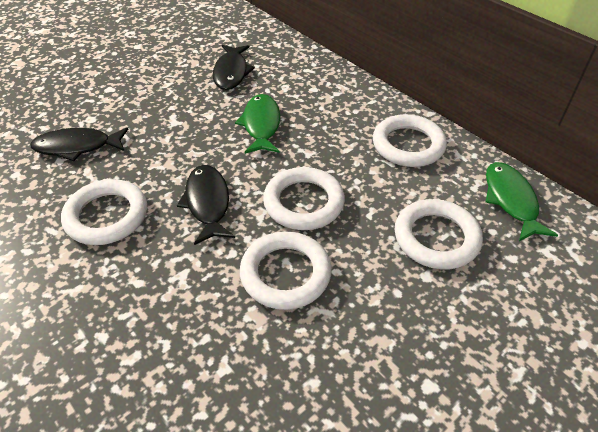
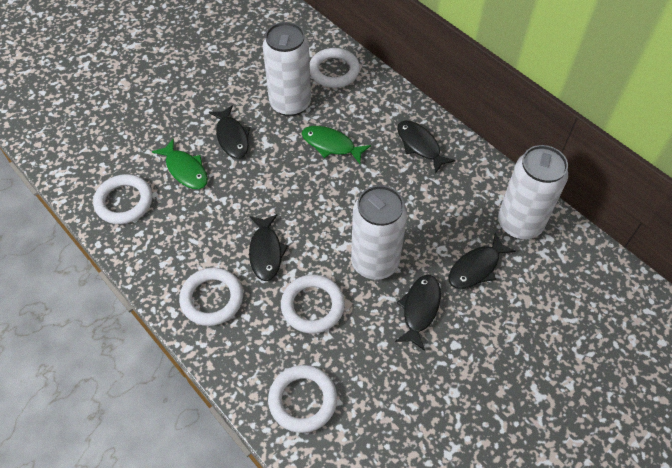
black fish: [30,127,128,161] [177,165,235,245] [213,45,255,90] = 3 -> [209,105,251,159] [249,214,288,281] [395,275,441,351] [397,120,456,174] [449,233,516,289] = 5
white can: none = 0 -> [263,22,311,116] [351,185,407,280] [498,145,568,240] = 3

